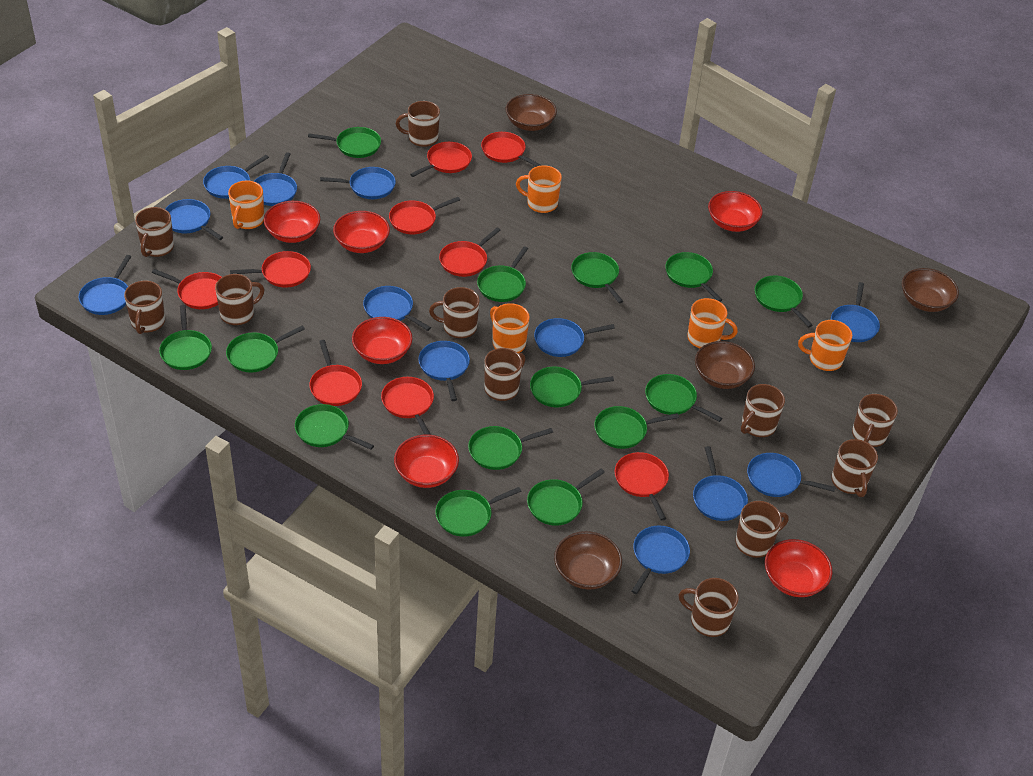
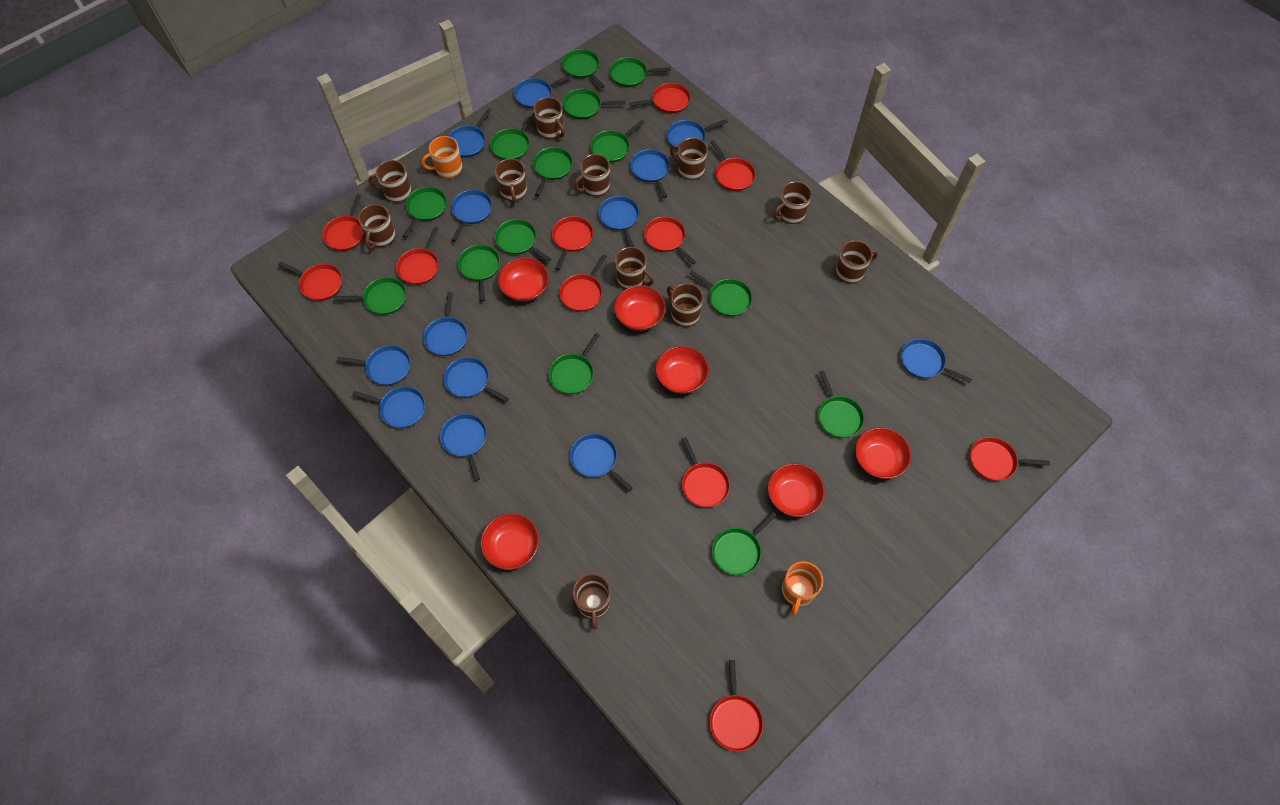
blue pan: [79,255,131,315] [165,199,223,240] [203,155,269,199] [254,152,297,206] [320,167,396,199] [363,286,431,331] [418,341,470,401] [534,318,615,357] [631,525,690,594] [693,446,748,521] [747,453,836,497] [831,282,880,342] = 12 -> [337,345,411,385] [352,386,425,428] [423,292,468,356] [440,414,487,481] [443,357,509,402] [448,108,491,158] [451,190,492,242] [514,74,573,108] [570,434,633,491] [598,196,639,247] [630,149,670,198] [667,119,728,150] [901,339,972,383] = 13
brown bowl: [506,94,557,131] [554,531,622,590] [695,341,755,389] [902,268,959,312] = 4 -> none = 0
orange mug: [228,181,264,229] [490,303,530,353] [516,165,562,213] [687,298,738,348] [798,320,852,371] = 5 -> [421,136,462,178] [782,561,823,616] = 2
red pan: [152,269,222,309] [230,251,311,288] [309,340,362,406] [381,377,434,435] [389,197,460,234] [410,142,472,177] [439,227,500,277] [481,132,542,167] [615,452,669,521] = 9 -> [278,262,342,301] [322,194,364,251] [396,226,439,285] [552,216,594,270] [559,254,607,312] [629,83,691,113] [644,217,696,265] [682,437,730,507] [710,660,763,752] [711,140,756,191] [970,437,1050,481] = 11

